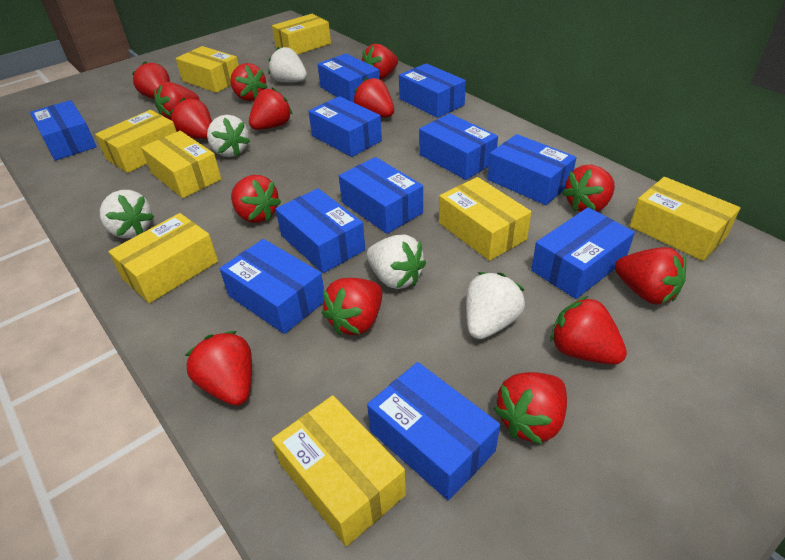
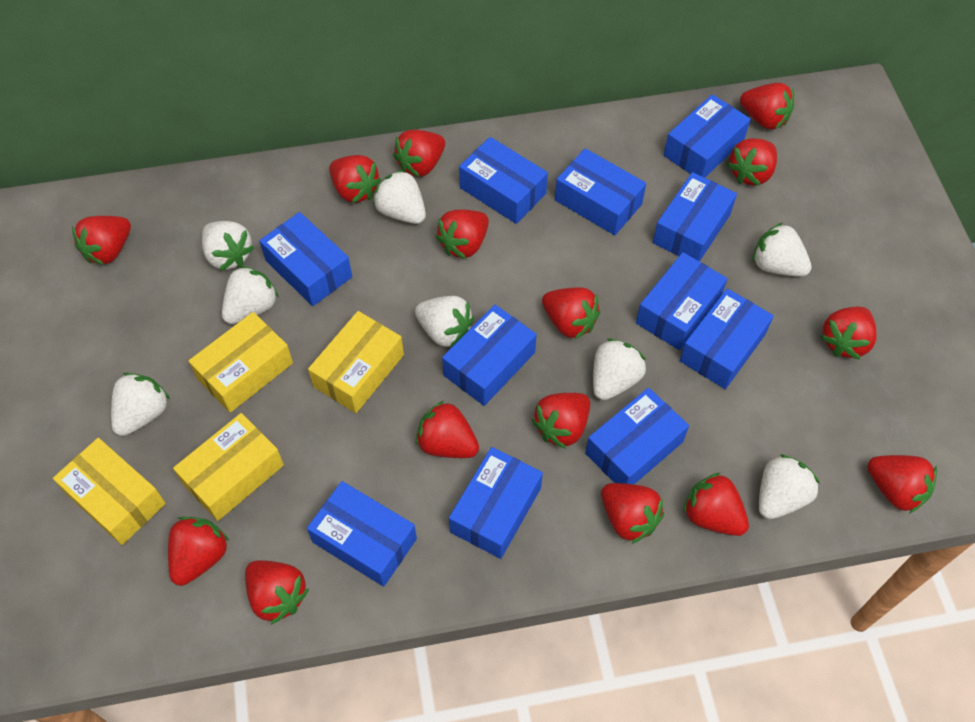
red strawberry: [132,61,170,99] [154,82,199,120] [170,98,212,139] [185,331,252,406] [230,63,267,101] [231,175,281,223] [249,87,293,130] [322,278,382,335] [353,77,394,117] [362,44,398,80] [493,372,567,445] [550,296,627,364] [562,165,615,212] [615,247,686,304] = 14 -> [72,216,131,265] [168,517,229,586] [245,560,309,625] [329,155,381,203] [393,130,445,177] [415,401,479,458] [436,209,489,259] [532,393,590,449] [542,288,600,339] [601,483,664,544] [683,472,749,536] [727,138,777,186] [740,83,794,130] [820,307,877,360] [868,455,937,514] = 15
white strawberry: [100,190,154,238] [207,115,250,157] [269,47,307,83] [366,234,426,289] [466,272,525,339] = 5 -> [111,373,170,436] [202,221,254,271] [222,266,279,324] [373,170,426,224] [415,296,474,348] [593,338,646,400] [753,223,812,277] [759,454,820,519] = 8
yellow box: [95,110,177,173] [108,213,218,303] [141,131,221,198] [176,46,239,93] [272,14,331,55] [272,395,406,546] [439,177,531,261] [630,177,740,261] = 8 -> [53,438,166,545] [173,413,284,521] [189,312,293,413] [308,311,404,413] = 4

